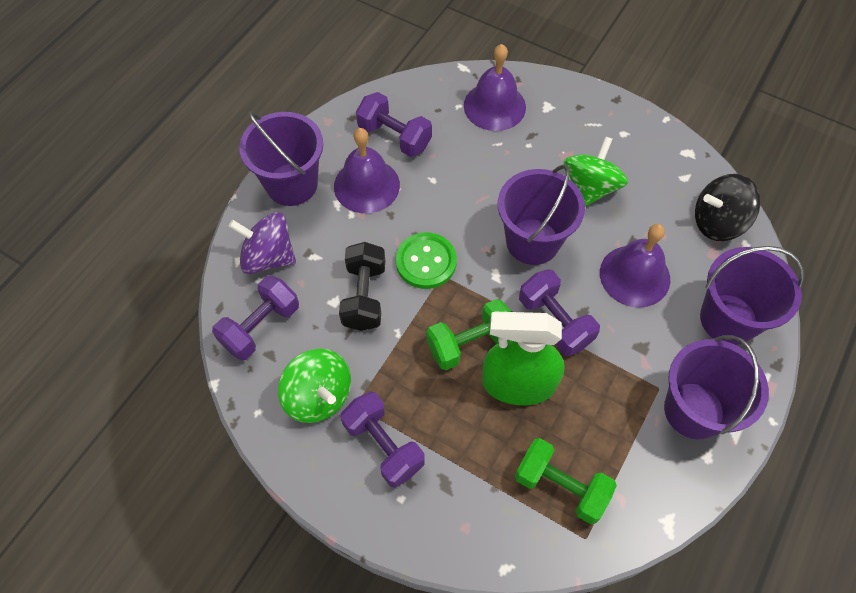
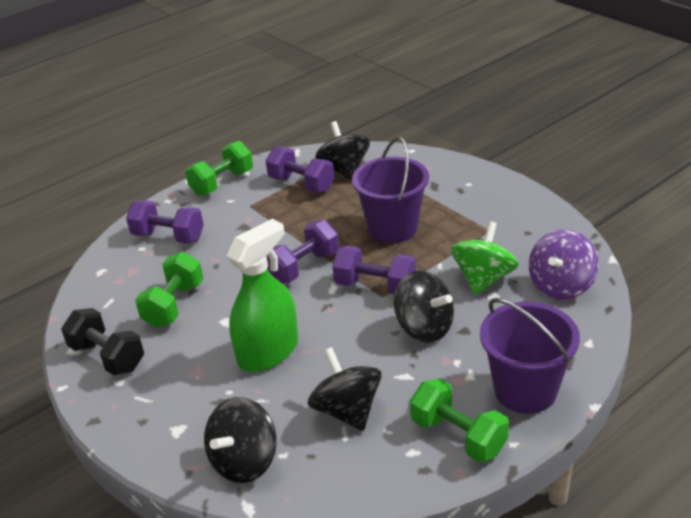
black spinning top: [695,174,760,241] = 1 -> [204,397,277,483] [307,347,382,431] [315,121,370,180] [394,271,454,343] = 4
green button: [396,232,457,289] = 1 -> none = 0
green dumbbell: [427,299,511,370] [515,438,617,524] = 2 -> [135,252,204,328] [185,141,253,196] [410,378,509,463] = 3
green spinning top: [278,349,351,423] [564,136,628,207] = 2 -> [451,221,518,295] = 1
purple bell: [334,128,400,213] [464,44,526,131] [600,224,670,308] = 3 -> none = 0
purple bucket: [239,111,323,206] [498,165,585,265] [664,335,769,439] [700,246,804,345] = 4 -> [352,137,429,243] [480,298,580,414] = 2

